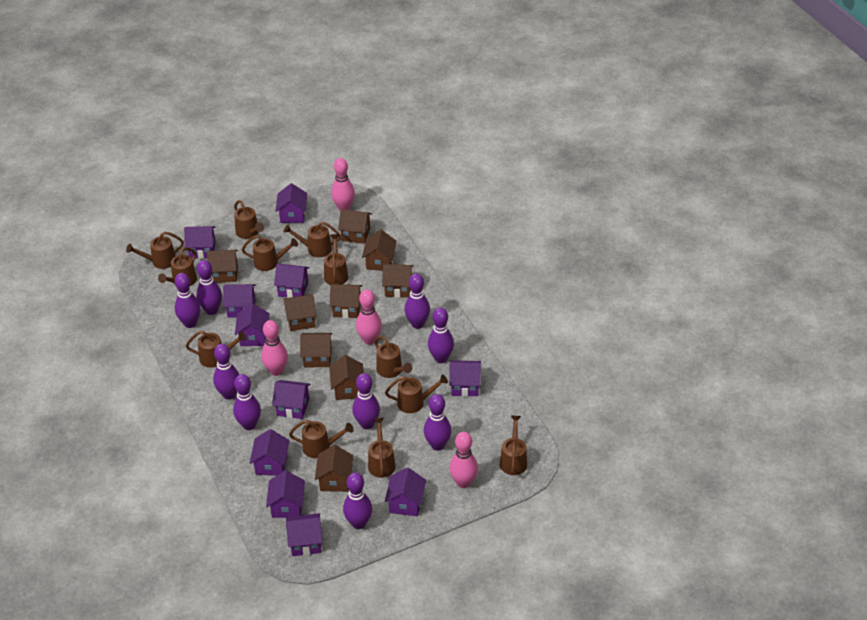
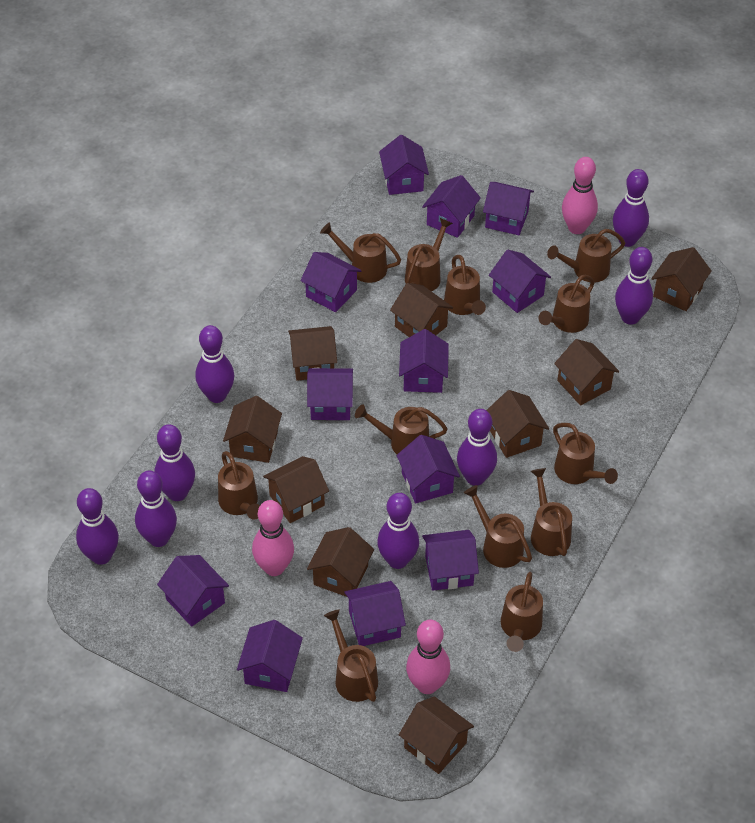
pink bowling pin: [261,320,288,376] [331,158,355,211] [356,289,382,345] [449,432,478,488] = 4 -> [252,500,294,576] [406,620,450,694] [562,157,598,234] = 3
purple bowling pin: [175,273,201,328] [196,260,222,315] [213,344,239,400] [233,374,261,430] [343,472,372,529] [353,373,380,429] [404,273,430,329] [424,394,451,451] [428,307,454,363] = 9 -> [76,488,119,565] [135,470,177,547] [154,424,195,501] [195,325,235,403] [377,493,419,569] [457,409,497,486] [613,169,649,247] [615,247,653,325] = 8
purple house: [184,226,216,259] [223,284,256,317] [235,303,270,346] [250,429,290,476] [266,471,305,518] [272,380,310,419] [274,264,309,298] [276,183,307,223] [286,513,323,556] [385,468,426,516] [449,361,481,397] = 11 -> [157,555,229,627] [237,620,303,692] [300,252,362,312] [307,368,353,420] [344,581,406,646] [379,135,429,195] [396,435,460,503] [399,329,449,393] [422,175,481,238] [422,530,479,591] [483,182,534,235] [489,250,551,313] = 12

